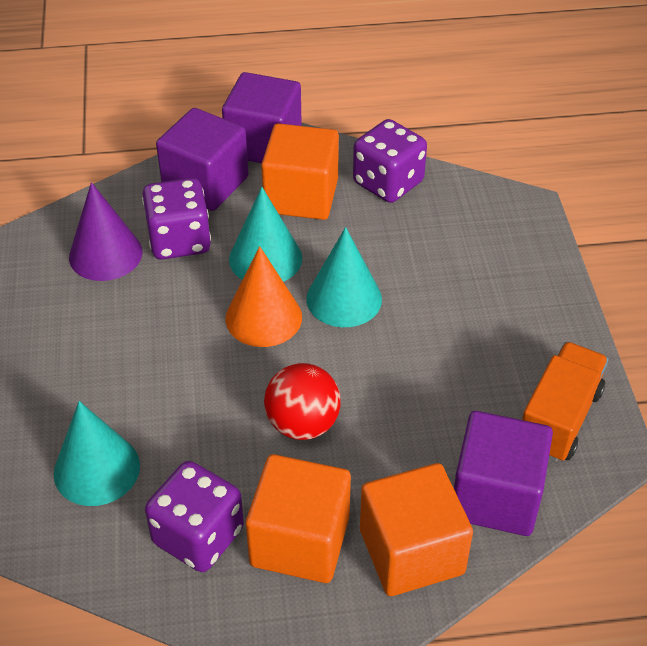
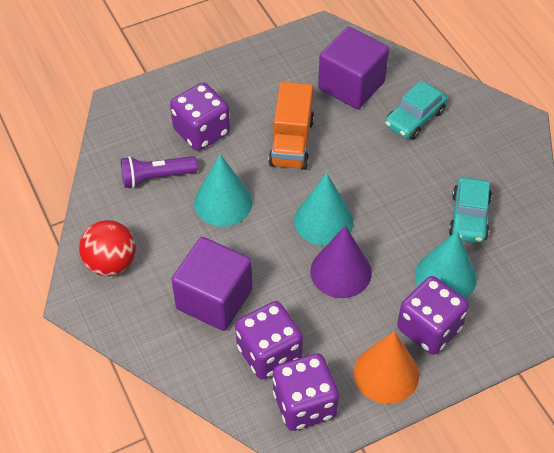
orange cube: [246,454,351,583] [261,123,339,220] [360,463,473,596] = 3 -> none = 0
purple cube: [156,108,249,211] [222,72,302,163] [454,411,553,536] = 3 -> [171,237,252,331] [318,27,389,109] = 2
purple dice: [142,178,211,260] [145,461,244,572] [353,119,427,203] = 3 -> [170,82,230,151] [235,301,303,380] [273,353,339,431] [397,276,469,355] = 4
purple flashlight: none = 0 -> [121,156,198,188] = 1
turquoise car: none = 0 -> [385,81,447,140] [449,177,492,243] = 2

